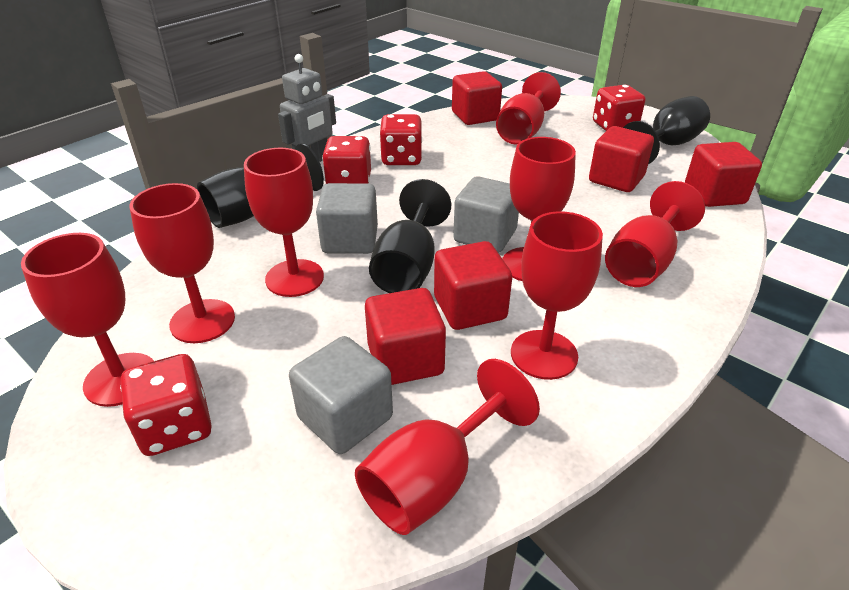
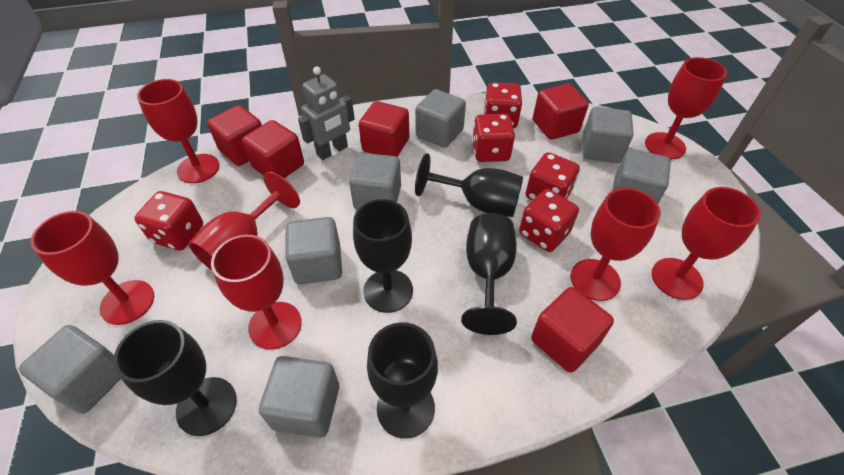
black goblet: [197,143,324,228] [369,179,451,293] [623,96,710,164] = 3 -> [113,320,237,436] [353,199,413,313] [367,322,438,439] [415,153,523,217] [461,213,517,335] = 5
grey cube: [289,336,393,454] [316,183,378,254] [453,176,519,253] = 3 -> [19,325,121,414] [259,356,339,438] [285,217,342,284] [349,153,401,210] [415,89,466,148] [583,107,634,163] [612,149,671,204] = 7
red dice: [120,354,212,456] [322,136,371,184] [379,114,422,165] [593,85,645,131] = 4 -> [134,191,203,251] [472,114,515,162] [484,82,522,128] [519,189,579,252] [526,152,580,201] = 5
red goblet: [21,233,154,407] [130,183,235,343] [244,148,324,297] [355,359,540,535] [496,72,561,145] [502,137,576,281] [511,211,603,380] [605,181,705,287] = 8 -> [30,211,154,325] [137,79,219,183] [188,172,300,270] [211,235,302,350] [570,188,660,301] [645,57,727,159] [652,187,761,300] = 7

